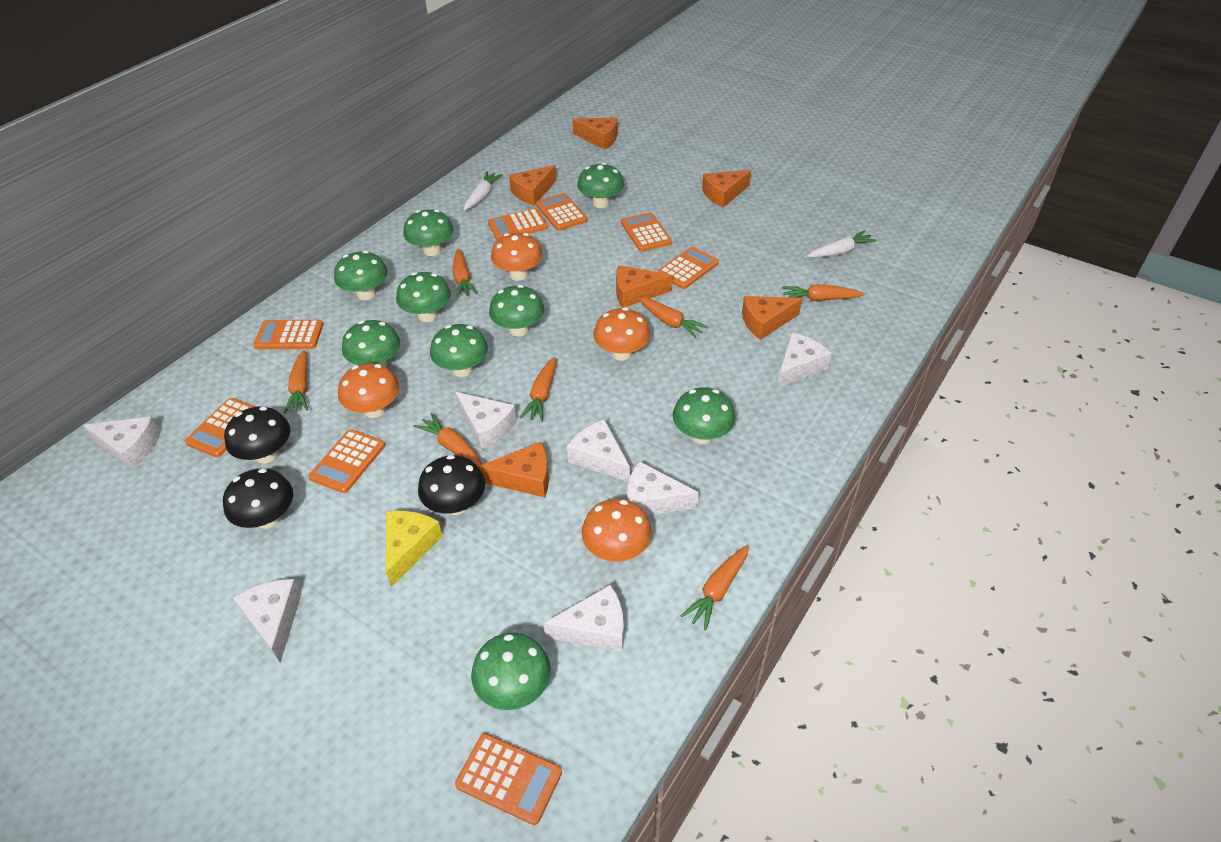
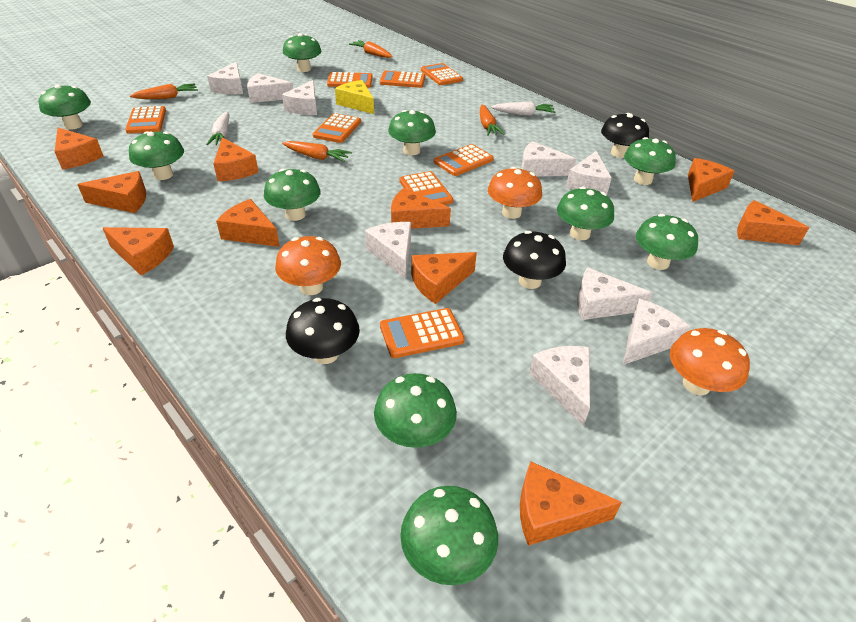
green mushroom: [334,251,388,300] [342,320,400,367] [396,272,451,322] [403,209,454,256] [430,324,488,377] [471,633,551,710] [489,285,544,337] [577,163,624,208] [673,387,735,444] = 9 -> [39,84,91,130] [129,131,184,180] [264,169,321,221] [283,33,321,72] [374,373,457,448] [388,110,436,155] [400,486,498,585] [557,187,614,240] [624,137,676,185] [636,214,698,270] = 10
orange carrot: [284,350,308,414] [413,413,483,466] [453,249,477,298] [519,357,556,422] [638,297,708,339] [680,545,749,631] [782,285,864,301] = 7 -> [130,84,198,99] [282,141,352,162] [349,40,393,58] [480,105,505,136] = 4
orange cheese: [478,441,549,498] [509,165,556,206] [572,118,618,150] [616,265,672,308] [702,170,751,207] [742,296,802,340] = 6 -> [55,128,103,170] [77,171,146,213] [103,227,174,275] [213,137,259,181] [216,199,280,247] [391,188,451,229] [411,252,477,304] [520,461,622,546] [688,158,735,202] [737,200,809,245] = 10
orange mushroom: [338,363,399,418] [491,233,543,281] [581,499,652,562] [593,307,650,361] = 4 -> [275,236,341,295] [488,167,542,219] [670,328,750,395] = 3
white cheese: [83,416,161,469] [233,579,302,663] [455,392,517,450] [543,585,624,652] [567,419,630,482] [627,461,699,516] [777,332,832,388] = 7 -> [207,62,243,94] [247,73,293,103] [282,80,317,115] [365,222,411,279] [521,141,576,176] [529,346,590,426] [566,151,612,194] [577,267,653,320] [623,299,690,365] = 9

